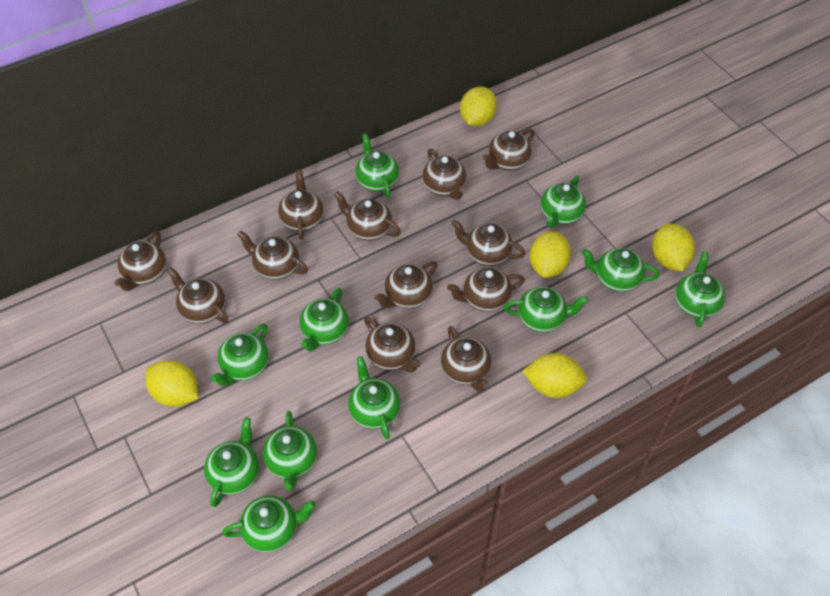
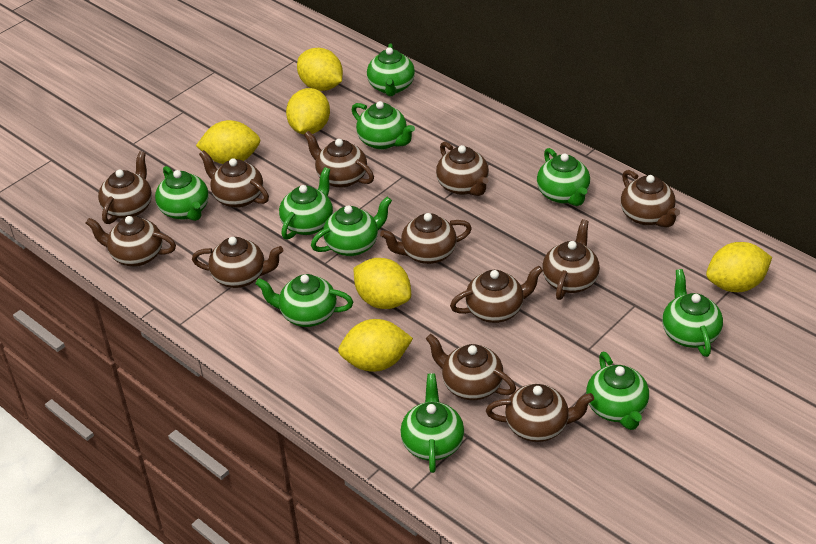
green teapot: [204,418,259,507] [211,323,269,386] [222,495,316,552] [263,411,317,490] [299,288,349,351] [348,356,400,439] [355,133,399,197] [504,287,588,332] [541,176,586,228] [582,248,660,292] [675,251,725,328] = 11 -> [155,166,209,221] [255,274,353,327] [279,167,333,240] [311,197,392,256] [352,101,415,150] [367,44,415,96] [400,373,464,473] [537,148,590,206] [586,352,649,430] [662,269,723,357] = 10
yellow lemon: [145,360,198,407] [460,87,497,126] [522,353,588,398] [529,231,571,278] [652,223,695,271] = 5 -> [196,120,260,164] [286,88,330,134] [297,48,343,91] [338,319,413,372] [353,258,411,309] [706,242,772,292] = 6

